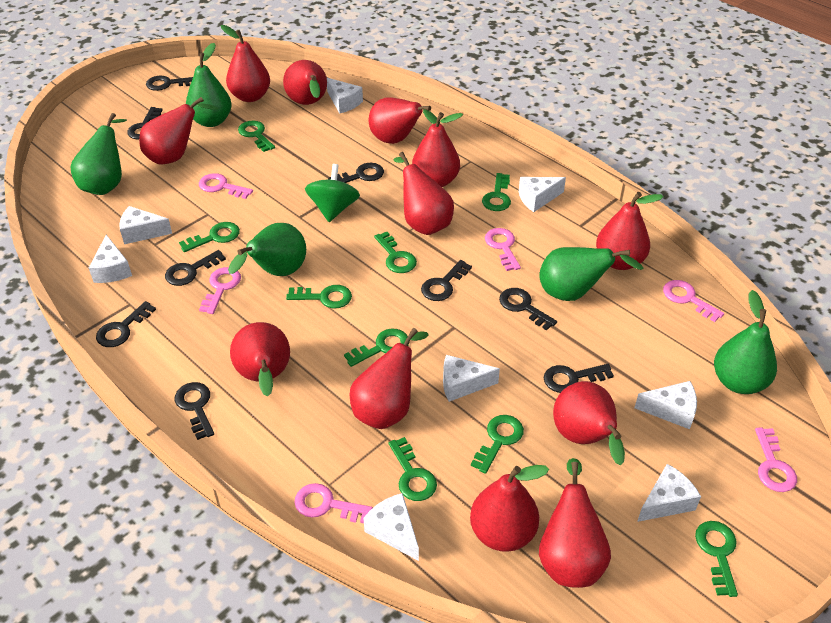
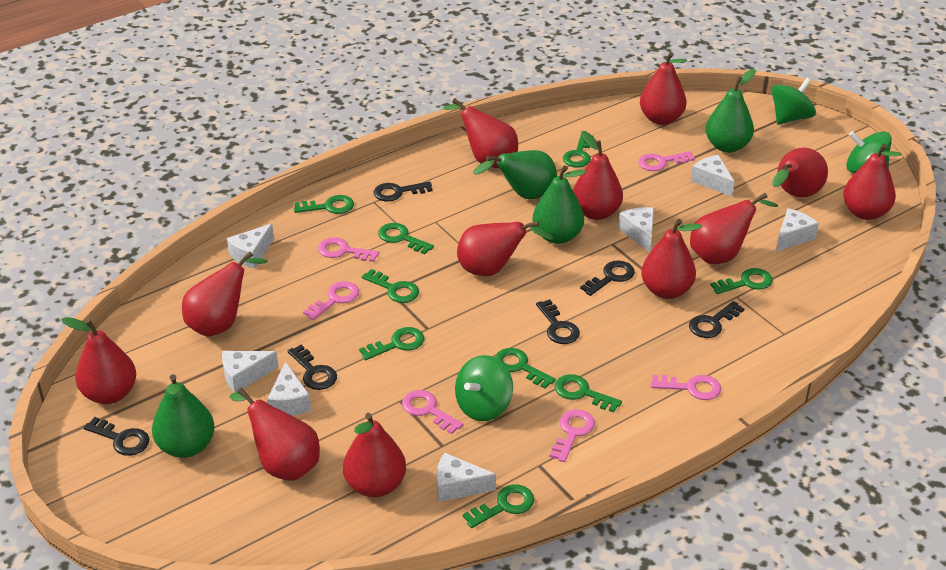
black key: [96,301,156,347] [127,107,163,139] [146,75,193,91] [165,250,226,286] [175,382,214,440] [328,163,384,183] [421,260,472,301] [499,288,557,330] [544,364,614,393] = 9 -> [84,417,150,456] [288,345,337,390] [374,181,433,201] [536,299,580,344] [580,260,635,296] [689,301,745,338] = 6
green pear: [70,113,127,195] [186,43,232,127] [228,223,306,276] [539,247,644,301] [714,290,777,394] = 5 -> [152,374,215,458] [473,150,557,199] [532,165,586,244] [706,69,756,153] = 4
green spinning top: [305,164,360,222] = 1 -> [455,355,513,421] [772,78,816,125] [846,131,892,173] = 3
white cheese: [89,235,132,283] [119,206,172,244] [327,78,363,113] [363,493,419,561] [443,355,500,402] [519,177,566,212] [635,381,697,429] [637,464,701,522] = 8 -> [222,351,278,393] [227,223,274,269] [267,361,311,416] [437,453,496,502] [618,207,654,252] [691,155,734,196] [776,208,819,252] = 7

